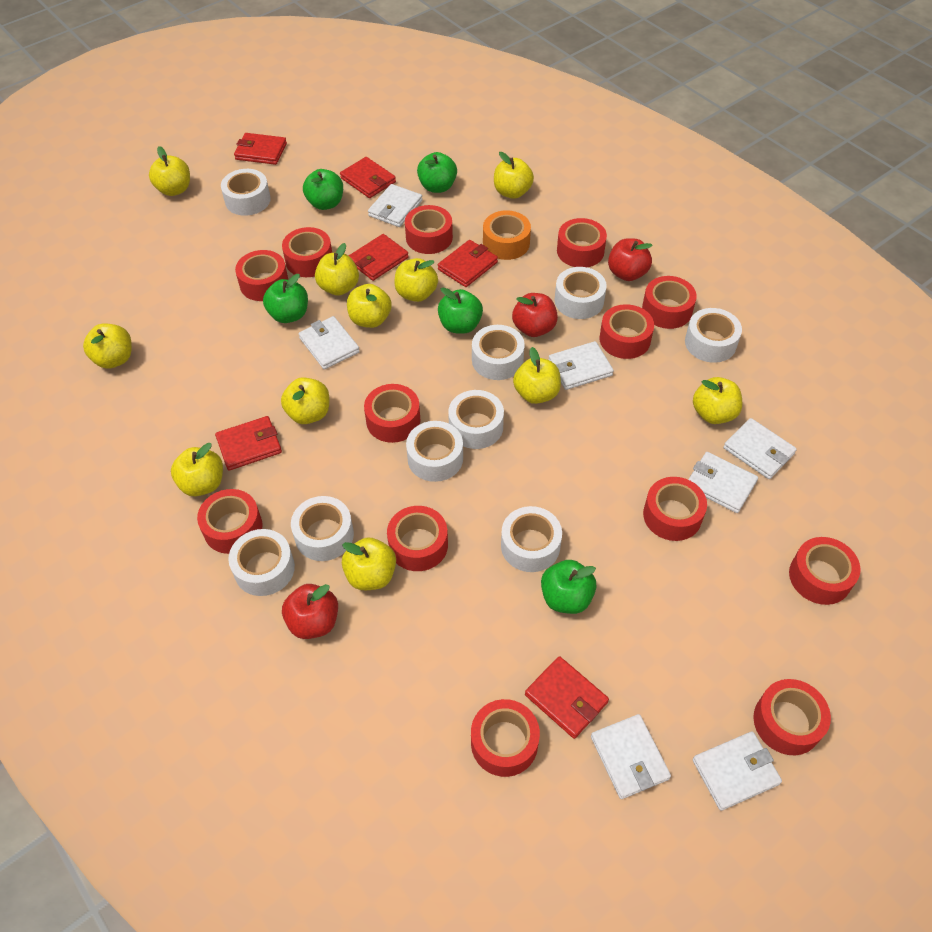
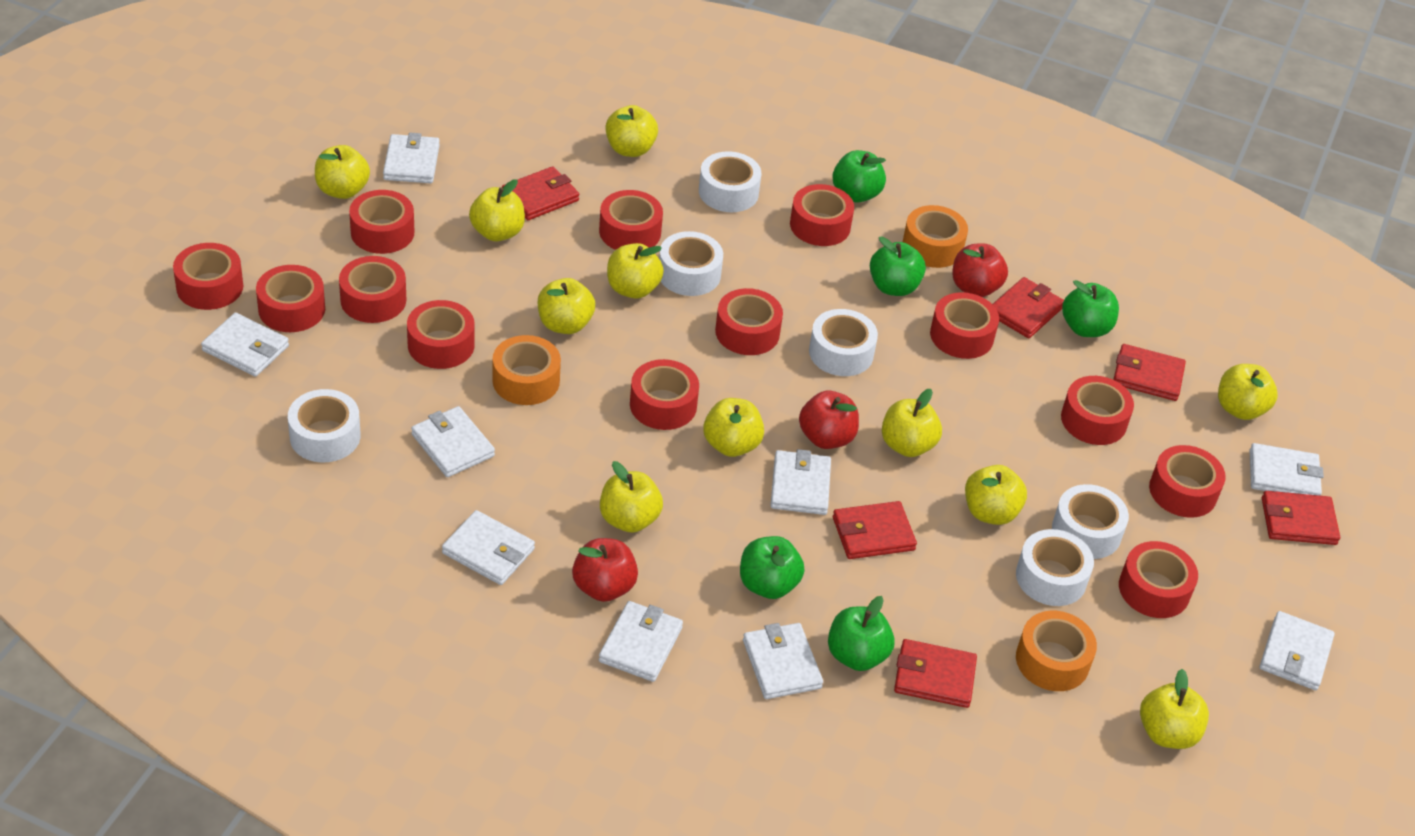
orange tape: [483,210,531,260] = 1 -> [492,335,561,405] [903,205,968,268] [1016,611,1097,691] = 3
white tape: [221,169,271,216] [228,529,295,596] [291,496,354,561] [406,421,463,482] [448,390,504,449] [472,325,525,380] [501,506,562,572] [555,267,607,319] [685,308,742,363] = 9 -> [288,389,361,462] [659,231,723,296] [699,151,761,212] [809,309,878,376] [1016,529,1094,606] [1052,484,1129,559] = 6
white wallet: [299,316,360,370] [368,184,422,227] [548,341,614,390] [591,714,671,799] [688,452,758,513] [693,731,782,811] [723,418,797,479] = 7 -> [201,313,289,377] [383,133,440,183] [411,406,495,477] [442,510,535,585] [599,601,683,682] [743,623,823,699] [770,449,831,515] [1250,443,1324,496] [1260,611,1335,690] = 9

